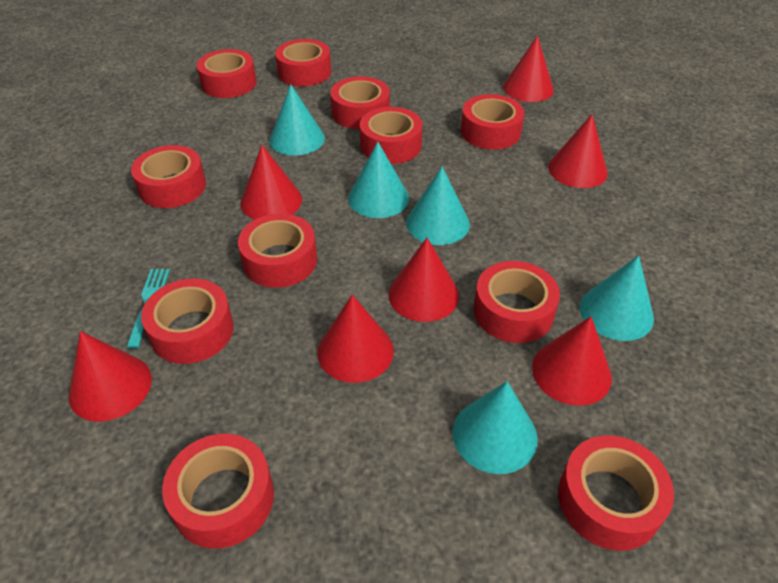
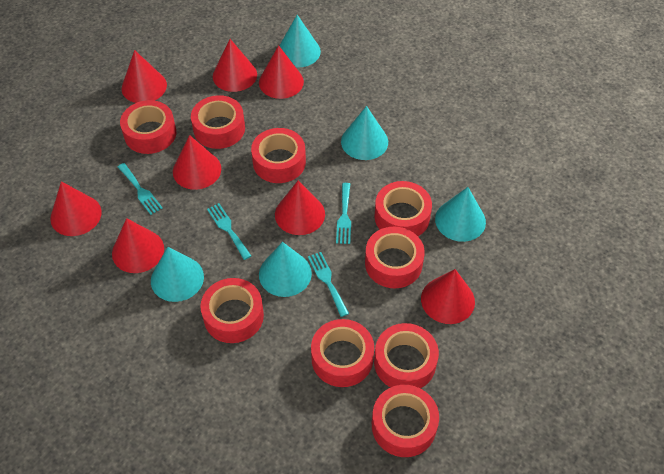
red cone: [69,331,152,422] [240,145,302,220] [317,295,394,383] [389,238,459,322] [503,36,554,102] [532,316,612,406] [548,114,608,188] = 7 -> [50,181,102,236] [112,218,164,273] [122,50,167,103] [173,135,221,190] [213,39,257,92] [259,45,304,99] [275,180,325,235] [421,269,475,324] = 8
red tape: [131,145,206,208] [141,279,234,364] [162,434,274,549] [197,49,257,98] [238,214,317,288] [275,39,331,86] [330,76,390,129] [360,107,423,164] [461,94,525,150] [474,261,560,343] [558,435,674,551] = 11 -> [120,100,176,154] [191,95,245,149] [201,278,264,343] [251,128,306,183] [311,319,374,387] [365,227,425,288] [372,385,439,457] [374,181,432,236] [374,323,439,388] = 9
turquoise fork: [126,269,170,348] = 1 -> [118,163,163,215] [207,203,251,260] [308,252,349,317] [336,183,351,244] = 4

